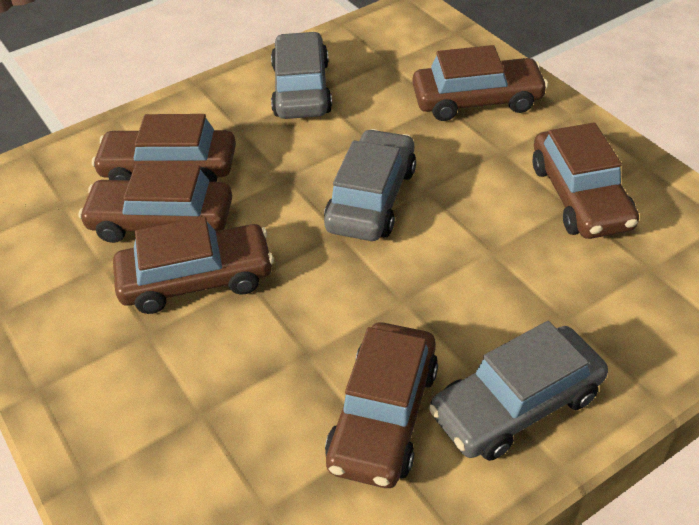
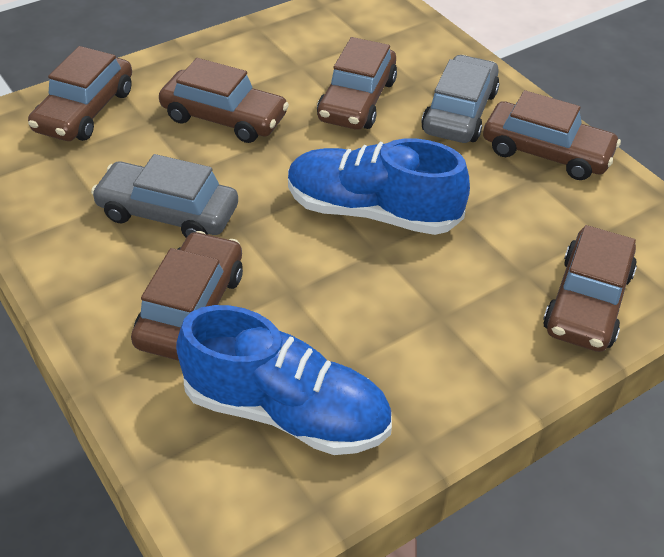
blue shoe: none = 0 -> [176,305,392,455] [288,139,470,235] = 2
grey car: [271,32,332,119] [324,129,416,241] [429,321,608,461] = 3 -> [91,154,238,238] [421,55,499,143] = 2

